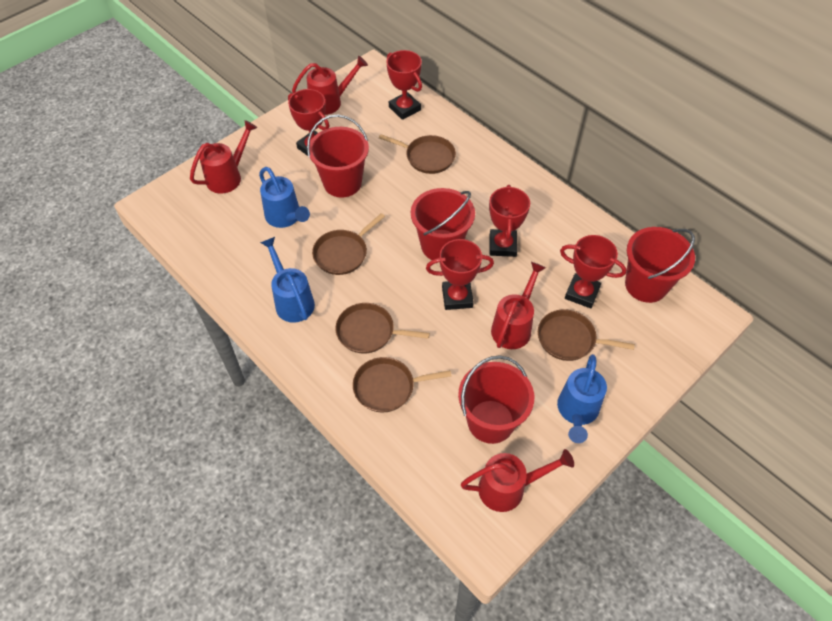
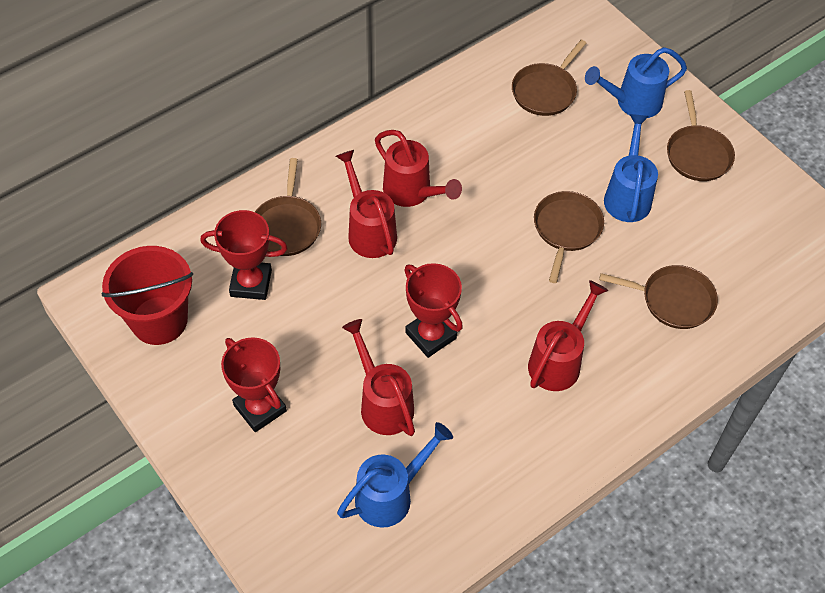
red bucket: [307,114,369,198] [411,188,475,260] [458,355,534,444] [625,227,695,303] = 4 -> [101,246,193,345] = 1
red trophy: [288,89,330,156] [386,50,422,120] [426,239,494,310] [489,185,530,257] [560,235,626,308] = 5 -> [200,210,288,300] [221,337,287,432] [404,263,463,358] = 3

